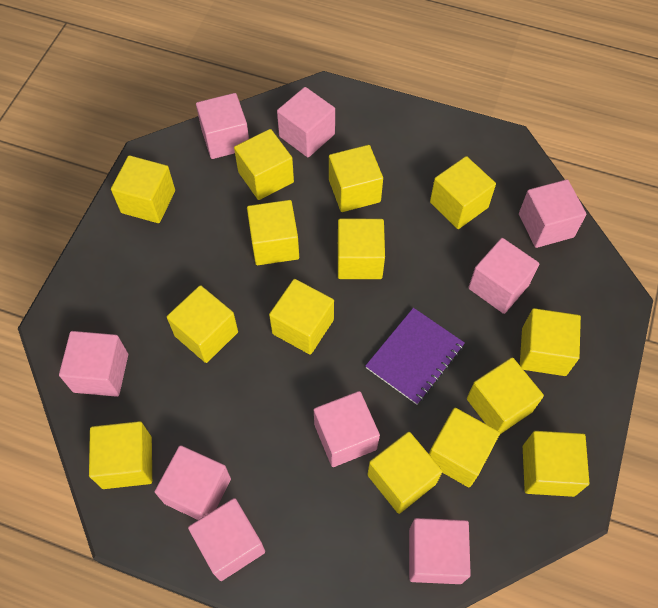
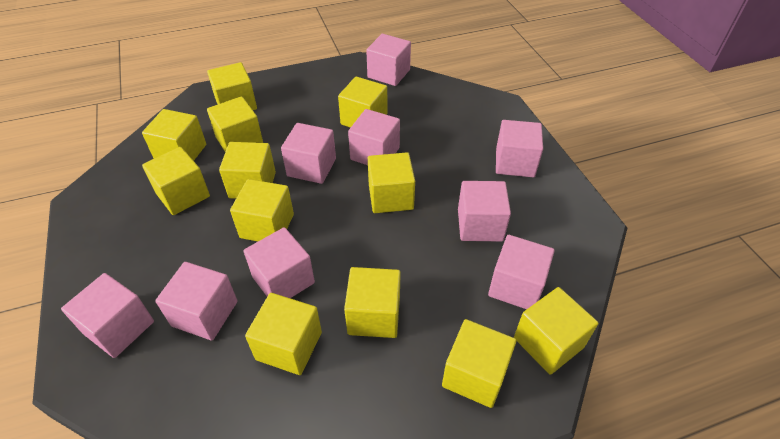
purple notebook: [365,308,465,405] = 1 -> none = 0
yellow cube: [89,421,152,489] [111,155,175,223] [167,285,238,363] [234,129,294,200] [247,200,299,265] [269,279,334,355] [329,145,383,212] [338,219,385,279] [367,432,443,514] [429,408,500,487] [430,156,496,229] [467,357,544,434] [520,308,581,376] [523,431,589,497] = 14 -> [142,109,206,161] [142,147,210,215] [207,62,257,110] [207,96,263,152] [219,142,276,199] [230,179,294,241] [245,293,322,375] [338,77,387,128] [344,267,401,338] [368,152,415,213] [442,319,516,408] [514,287,598,375] = 12

